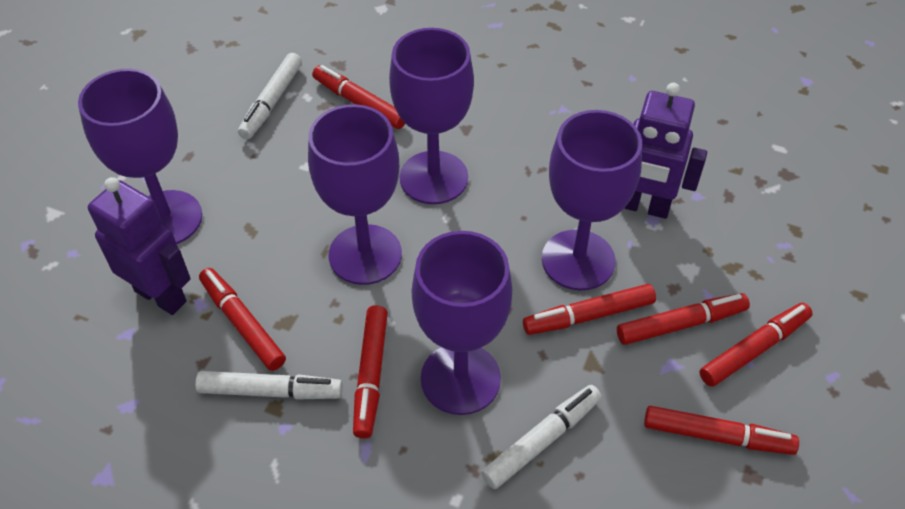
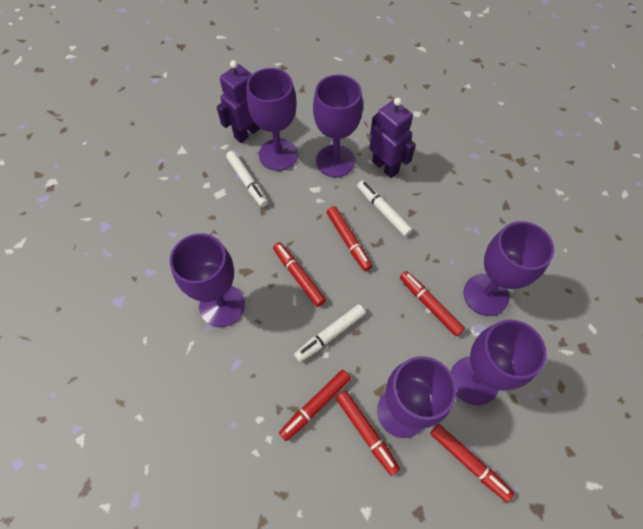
purple goblet: [78,68,202,244] [308,104,402,285] [389,28,474,204] [412,231,512,415] [542,110,642,291] = 5 -> [170,233,245,327] [247,68,298,171] [313,75,363,177] [377,356,456,438] [451,319,547,406] [464,221,554,316] = 6
red marker: [199,268,286,371] [312,65,405,129] [353,305,388,439] [523,284,656,335] [617,293,750,345] [644,406,799,455] [700,303,813,387] = 7 -> [273,242,326,307] [279,370,351,441] [327,206,372,271] [336,390,400,476] [400,271,465,336] [430,424,514,502] = 6

